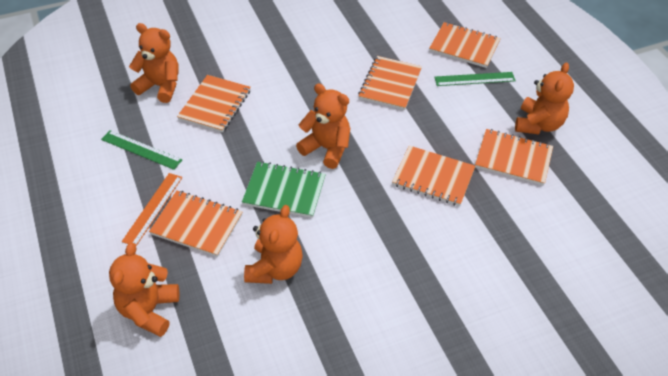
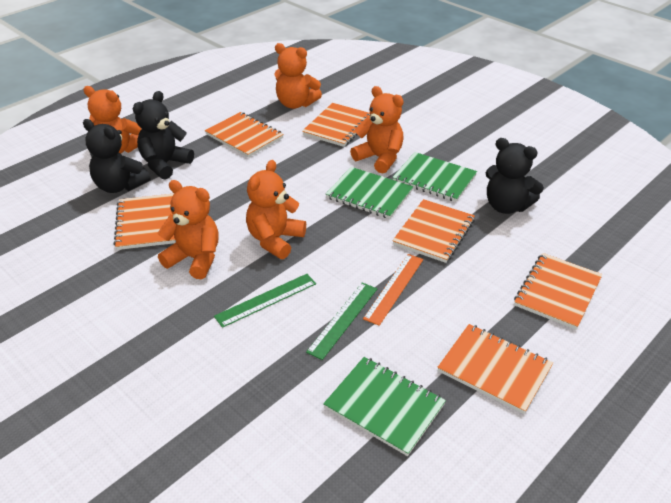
black teddy bear: none = 0 -> [83,119,150,193] [133,91,194,180] [486,138,544,214] = 3
green notebook: [242,161,326,218] = 1 -> [323,357,446,456] [326,167,413,219] [392,152,477,202] = 3

